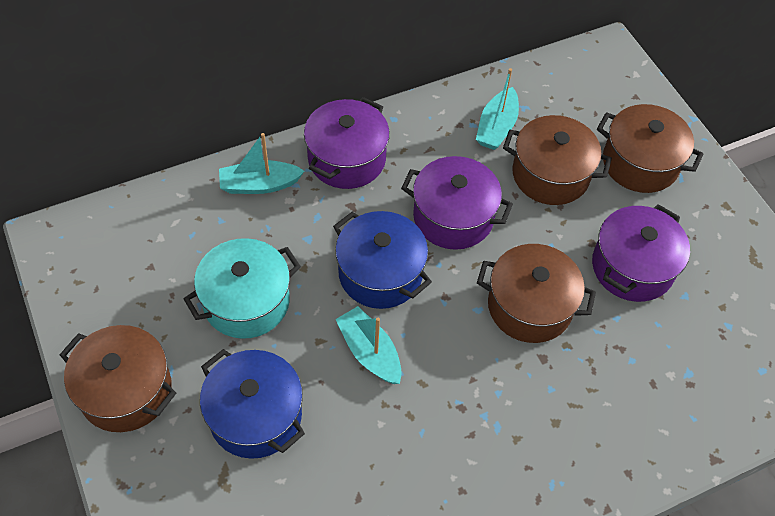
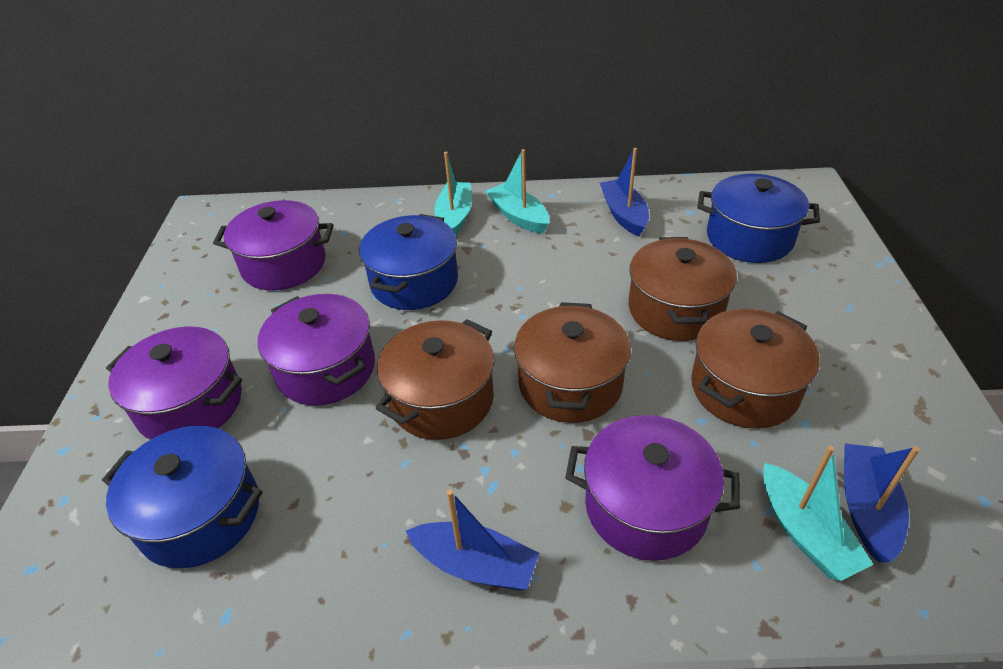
blue boat: none = 0 -> [406,490,539,590] [600,148,649,236] [844,444,919,562] = 3
blue pot: [200,349,305,459] [333,211,432,309] = 2 -> [102,426,262,568] [359,214,458,310] [697,174,820,263] = 3
purple pot: [304,97,390,189] [401,156,513,250] [592,204,690,302] = 3 -> [106,327,242,440] [213,200,333,291] [258,294,375,406] [565,415,740,561] = 4
turquoise pot: [184,238,301,339] = 1 -> none = 0

